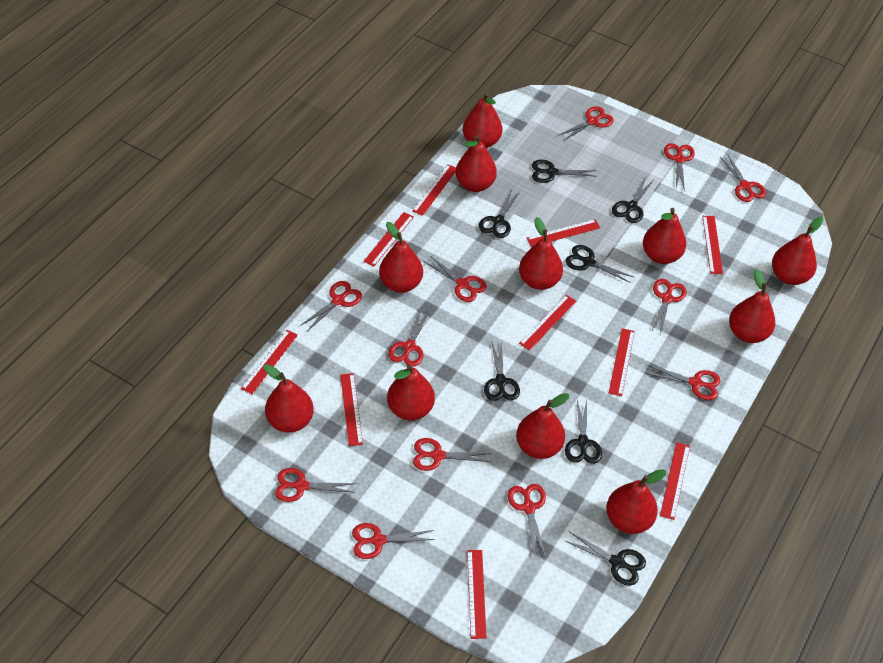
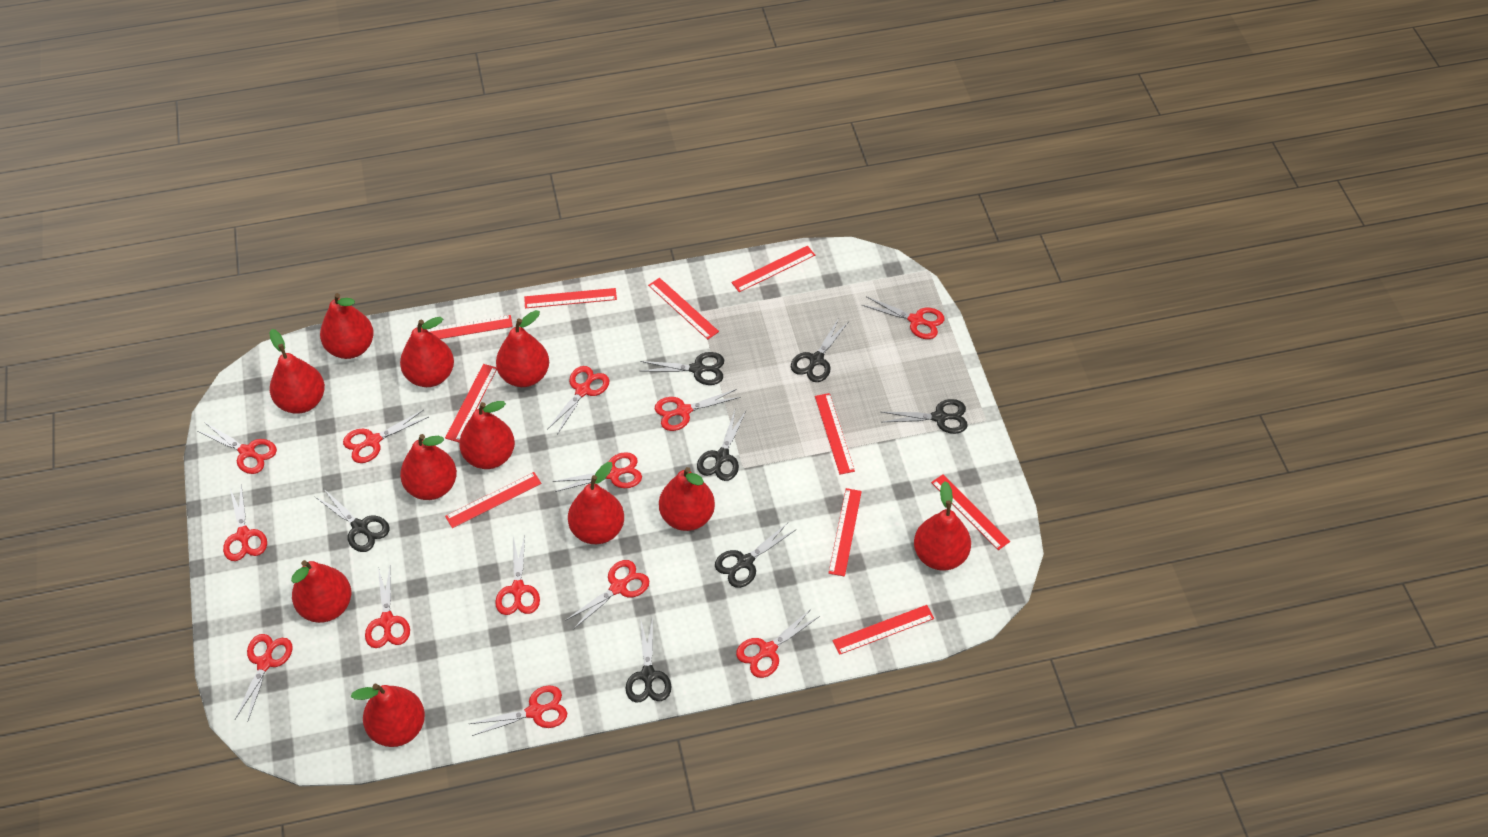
red scissors: [275,468,357,502] [300,281,362,331] [352,523,435,559] [388,308,430,367] [413,438,492,471] [425,256,487,302] [508,484,546,557] [557,106,614,141] [645,365,721,400] [651,279,687,335] [664,143,695,192] [720,154,766,202] = 12 -> [197,422,277,474] [223,484,267,561] [235,634,293,723] [343,410,429,463] [365,567,410,648] [469,685,567,736] [495,535,540,615] [547,366,609,434] [552,452,642,492] [565,560,649,629] [655,389,741,431] [736,608,820,678] [862,296,944,339] = 13

